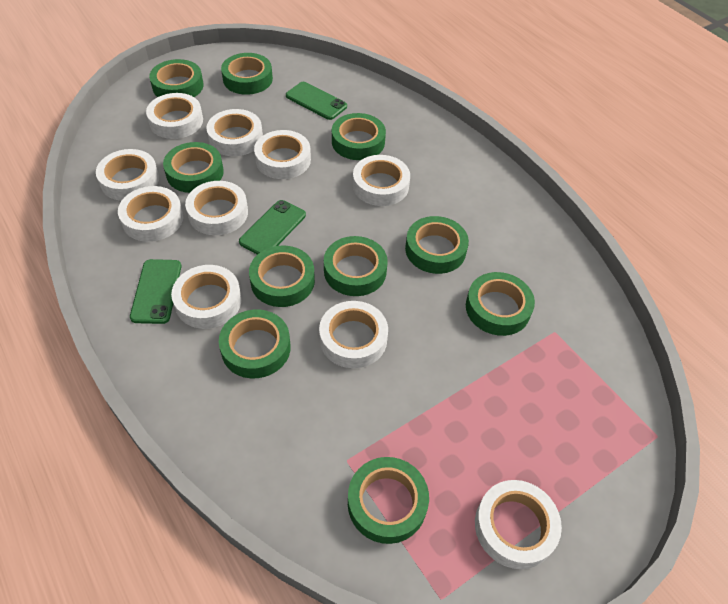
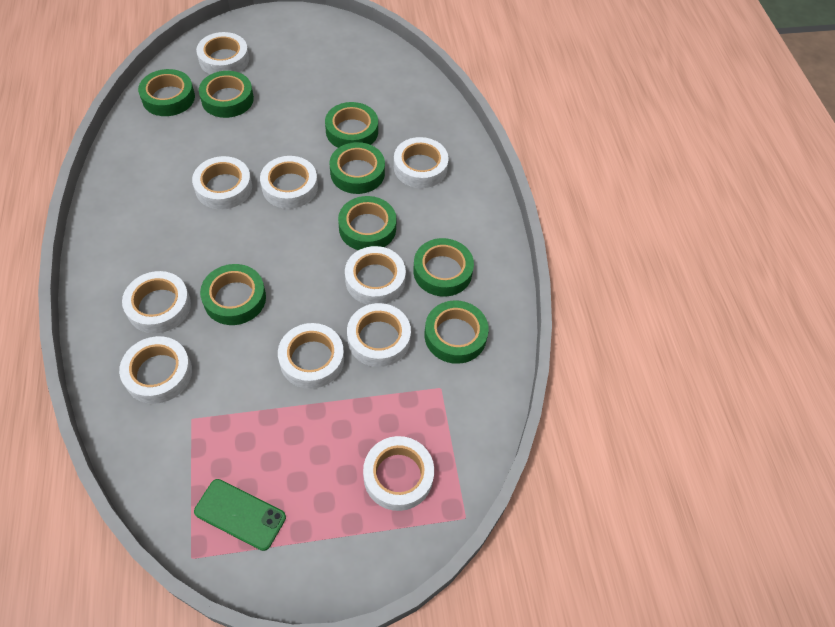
green phone: [130,259,181,324] [239,200,306,255] [286,82,347,120] = 3 -> [194,479,286,551] = 1
green tape: [149,59,203,97] [163,142,224,193] [219,309,291,378] [221,53,273,95] [249,246,315,307] [324,236,388,296] [332,113,386,160] [348,457,429,544] [405,216,469,274] [466,272,535,336] = 10 -> [138,69,195,116] [199,71,254,118] [200,264,266,325] [325,102,378,148] [329,142,385,194] [338,196,397,250] [413,238,474,297] [425,300,489,364] = 8

